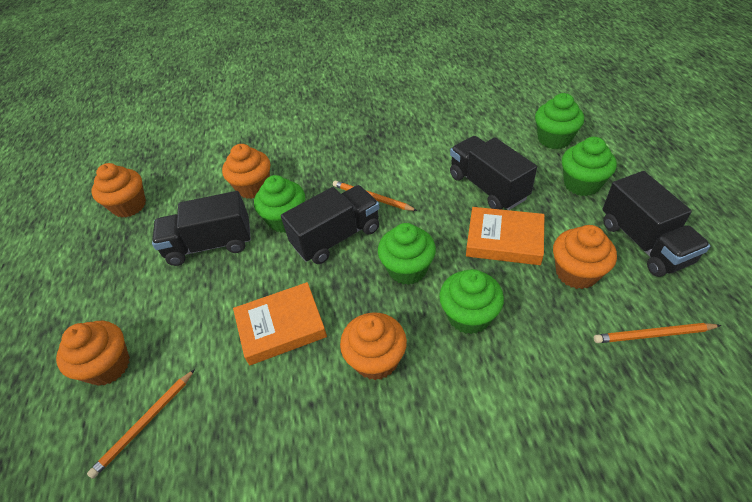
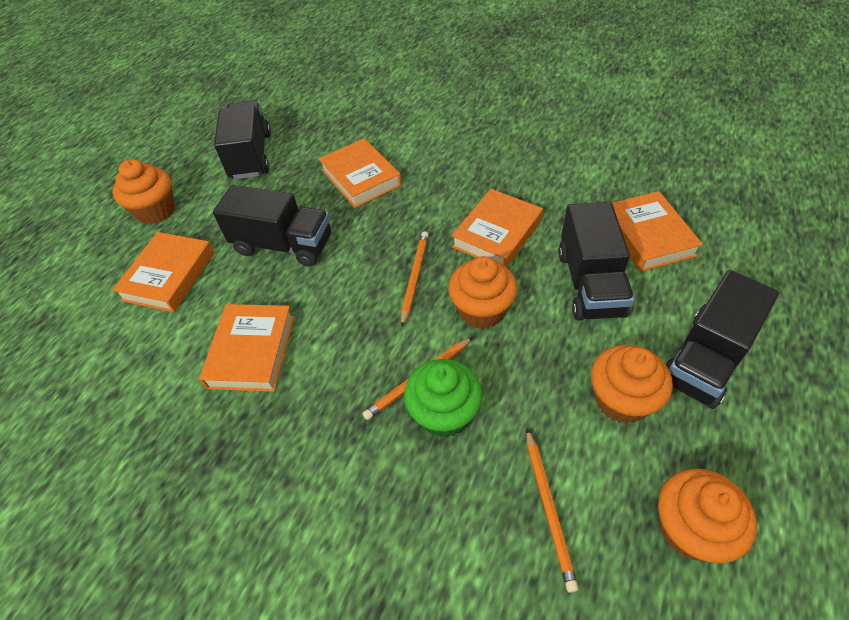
green cupcake: [254,175,305,233] [378,223,436,285] [439,269,504,334] [535,93,584,149] [562,137,617,196] = 5 -> [404,359,482,438] = 1
orange book: [233,282,327,366] [466,207,544,265] = 2 -> [113,232,214,312] [199,304,294,392] [319,138,402,208] [452,189,543,267] [612,191,703,272] = 5
orange cupcake: [56,321,130,386] [91,163,146,217] [222,144,270,199] [340,313,407,380] [553,225,617,289] = 5 -> [112,159,175,224] [448,256,517,329] [591,345,673,424] [658,469,757,563] = 4

